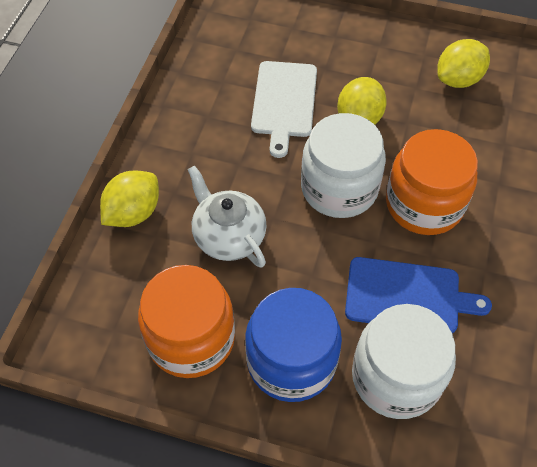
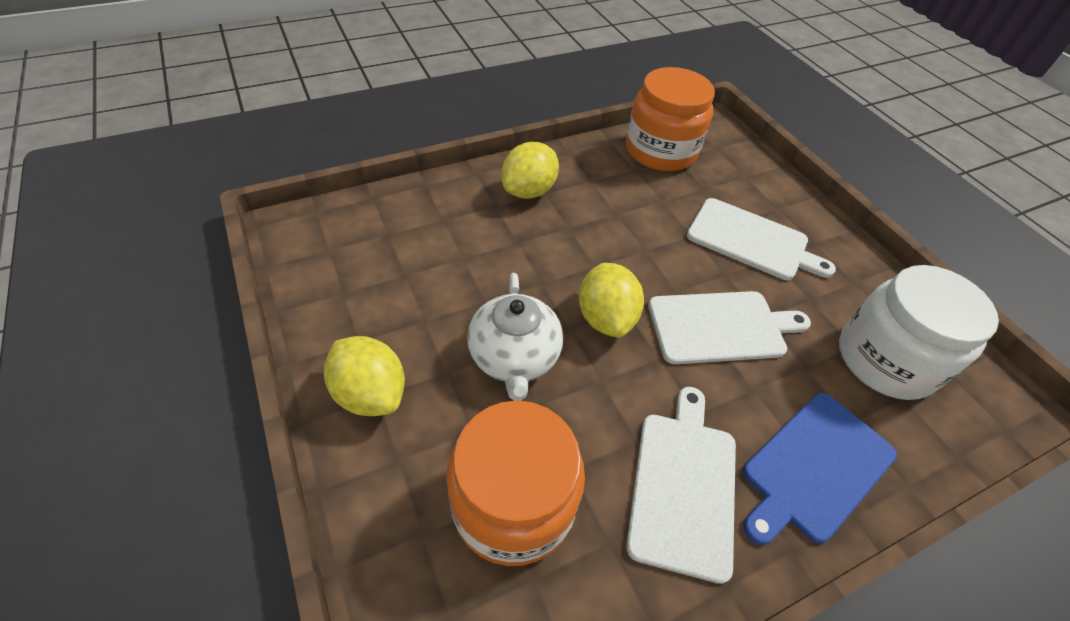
blue jar: [245,288,342,402] = 1 -> none = 0
white cutting board: [251,61,317,158] = 1 -> [626,387,736,584] [648,291,811,364] [687,198,836,280] = 3
white jar: [301,113,386,218] [352,304,456,419] = 2 -> [839,265,999,400] = 1

